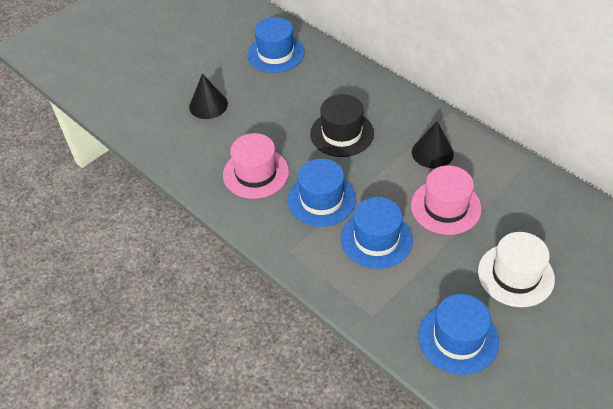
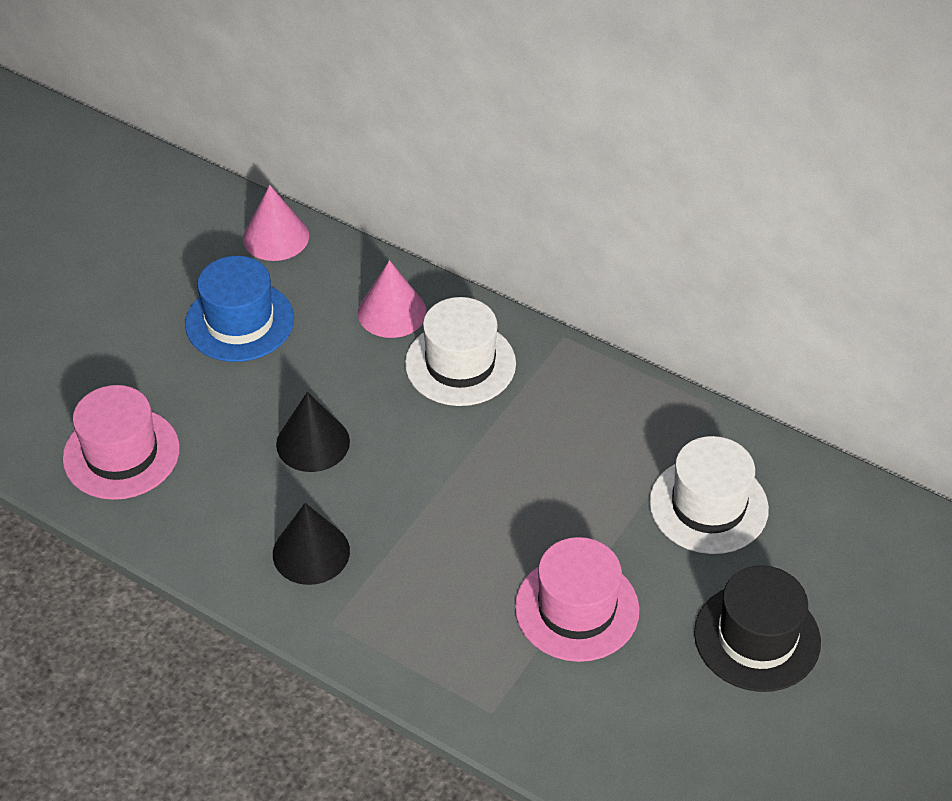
blue hat: [247,17,305,73] [288,159,356,227] [341,197,413,269] [418,294,499,375] = 4 -> [185,256,294,362] = 1
pink cone: none = 0 -> [243,185,309,261] [358,260,427,338] = 2
white hat: [478,232,555,307] = 1 -> [405,297,516,406] [649,436,769,554] = 2

